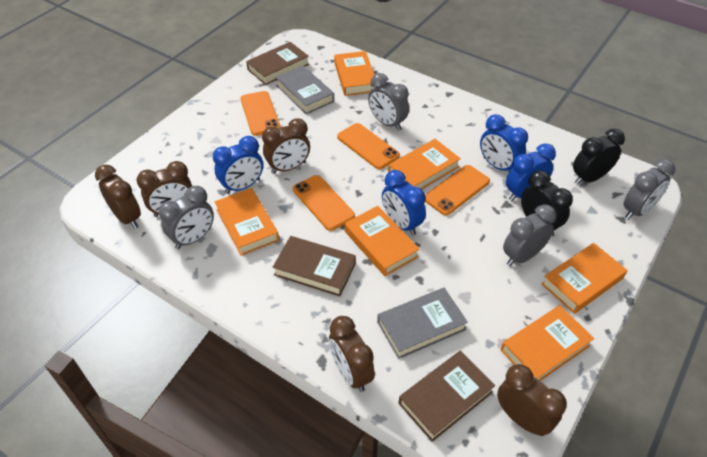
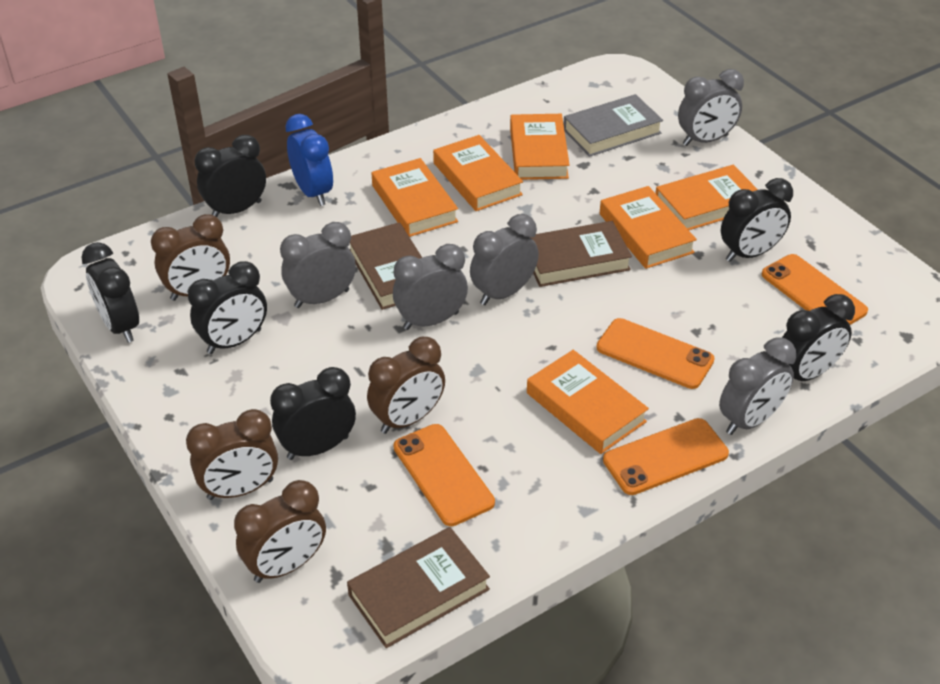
black clock: [521,170,573,237] [573,129,625,185] = 2 -> [81,242,139,343] [188,261,267,354] [195,135,266,217] [270,367,356,460] [721,178,793,262] [782,294,855,381] = 6
blue clock: [213,136,263,194] [382,170,426,236] [480,114,528,172] [506,144,556,201] = 4 -> [285,114,333,206] = 1
brown clock: [95,165,141,229] [136,161,192,217] [262,118,310,174] [329,316,375,392] [497,364,567,436] = 5 -> [151,214,230,301] [186,409,278,500] [234,480,326,583] [367,337,445,434] = 4
grey book: [275,66,334,114] [377,288,468,359] = 2 -> [564,94,663,157] = 1
grey clock: [159,186,214,249] [368,73,409,131] [503,204,556,266] [624,159,675,220] = 4 -> [280,222,356,308] [393,244,468,330] [470,214,539,305] [678,69,744,146] [719,338,796,435] = 5

